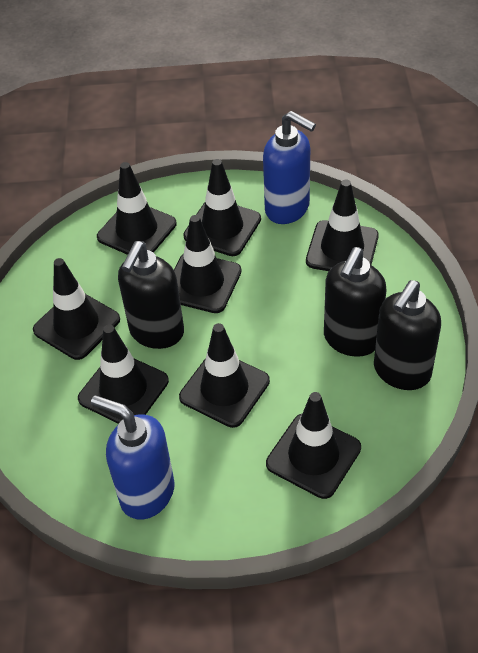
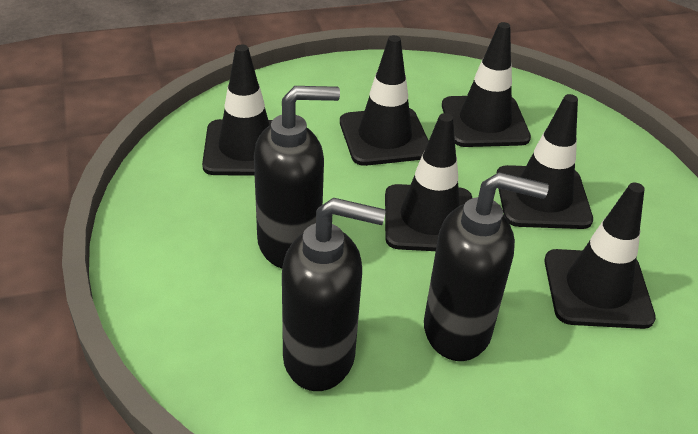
black traffic cone: [33,258,120,360] [78,325,169,424] [97,162,177,255] [174,215,242,313] [179,323,270,428] [183,159,261,256] [266,392,361,499] [306,180,379,271] = 8 -> [202,45,272,176] [340,35,429,166] [385,113,472,251] [442,22,531,147] [496,94,593,229] [544,182,656,329] = 6
blue soap dispenser: [91,395,175,520] [263,111,316,224] = 2 -> none = 0

